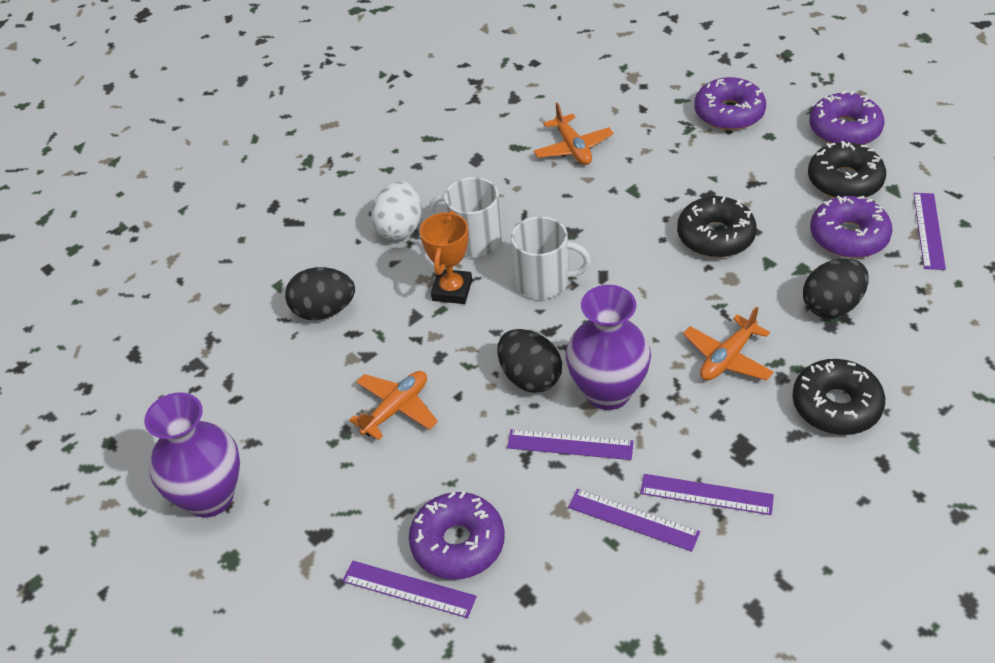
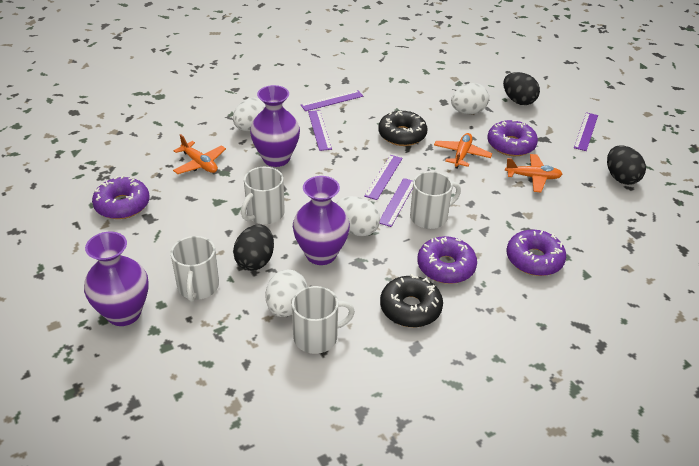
black donut: [677,196,757,258] [792,359,885,435] [808,141,886,198] = 3 -> [378,111,427,146] [380,274,443,327] = 2
orange trophy: [420,211,472,304] = 1 -> none = 0
purple vase: [144,392,240,518] [566,285,651,410] = 2 -> [84,232,149,326] [250,85,300,167] [293,176,350,265] = 3
white egg: [371,181,422,240] = 1 -> [233,98,266,131] [265,270,308,317] [336,196,380,236] [451,83,489,114] = 4
white mug: [429,177,502,257] [511,216,591,299] = 2 -> [171,236,219,302] [241,167,285,224] [292,286,355,354] [410,171,461,229] = 4

